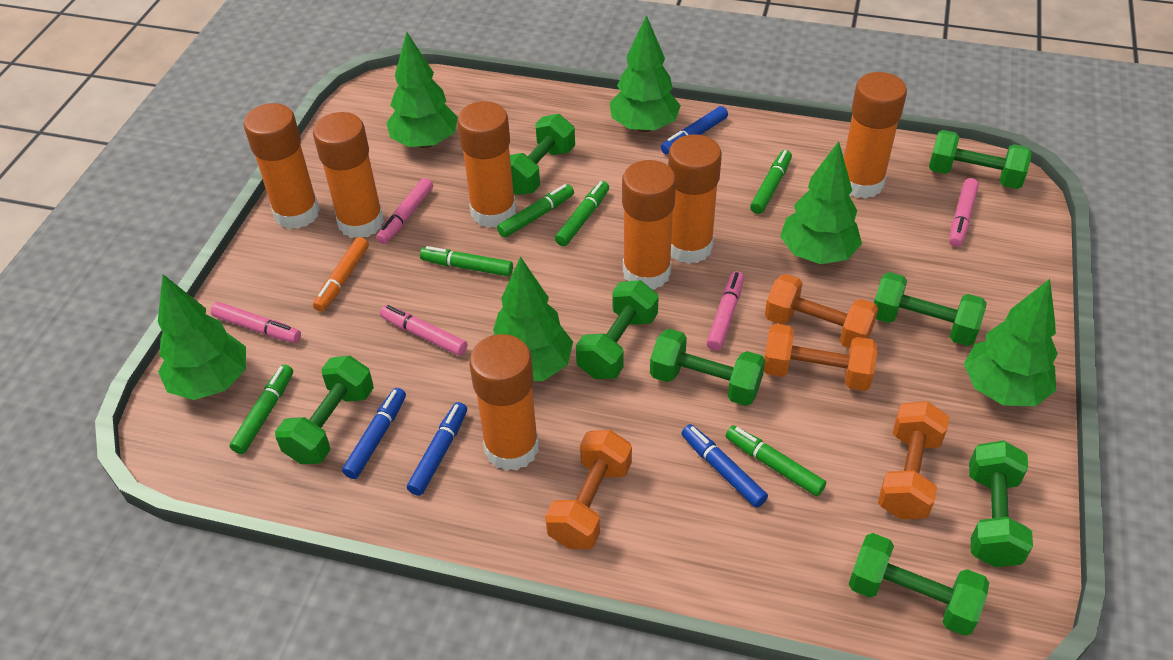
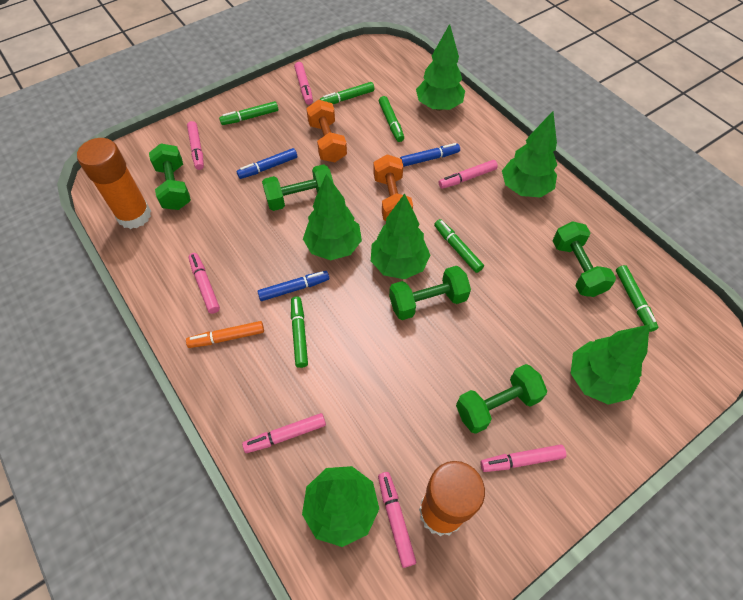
blue marker: [342,388,406,479] [407,402,467,496] [661,106,728,154] [681,424,768,508] = 4 -> [236,148,297,179] [257,271,329,301] [400,143,460,167] = 3
green dumbbell: [275,356,374,464] [510,114,575,195] [576,280,659,379] [650,329,765,406] [849,533,989,636] [874,272,987,346] [929,130,1032,189] [969,441,1033,567] = 8 -> [149,143,191,210] [262,164,334,211] [389,266,471,320] [456,364,547,434] [553,221,616,297] = 5
orange dumbbell: [545,430,632,549] [764,324,878,391] [765,274,878,348] [878,401,949,519] = 4 -> [306,100,347,162] [374,154,413,221] = 2
orange glue stick: [244,103,320,229] [313,112,384,238] [457,101,516,228] [469,334,539,471] [622,160,676,290] [668,134,722,264] [844,72,907,199] = 7 -> [77,138,151,229] [419,461,485,536] = 2
pink marker: [211,302,301,343] [376,178,433,244] [380,305,467,356] [706,271,744,351] [949,178,979,247] = 5 -> [187,121,204,170] [188,253,220,314] [242,413,326,453] [294,62,313,105] [378,472,416,568] [439,160,498,189] [480,445,566,472] = 7

